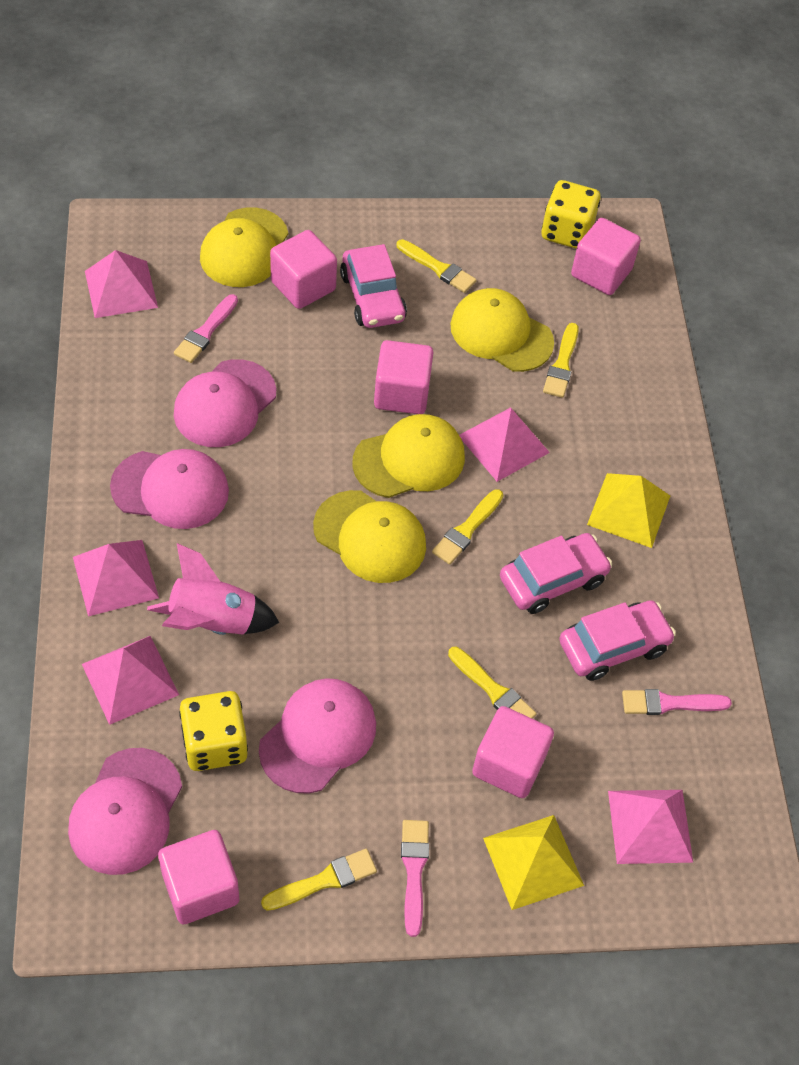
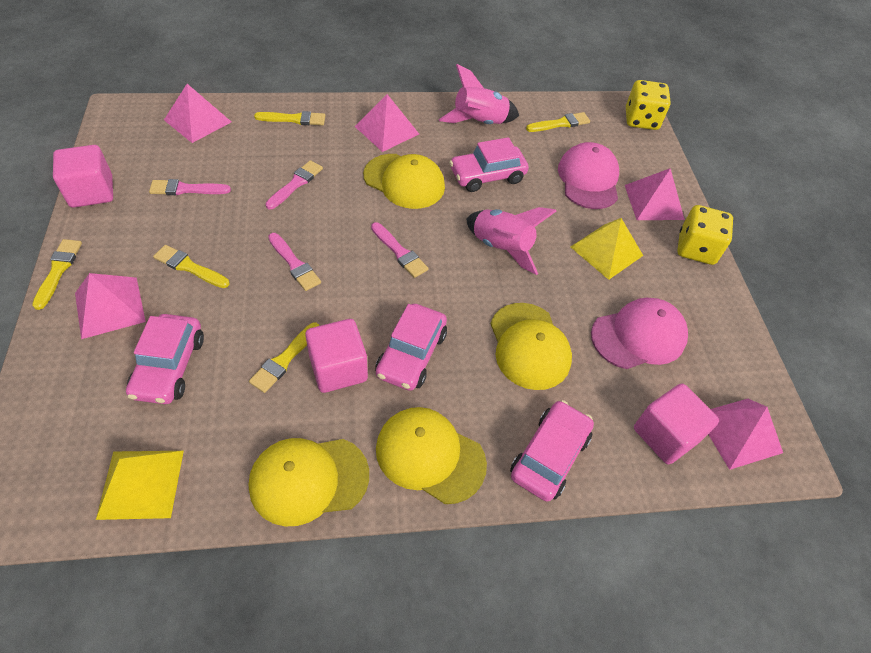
pink brush: [174,294,238,363] [401,820,429,937] [622,689,732,715] = 3 -> [149,179,231,195] [265,160,323,209] [268,233,321,291] [371,222,428,278] = 4
pink cap: [68,748,182,875] [110,449,229,529] [174,359,276,447] [259,678,376,794] = 4 -> [558,142,619,209] [591,298,688,369] = 2
pink car: [340,244,407,328] [500,533,612,614] [559,600,676,681] = 3 -> [126,314,204,404] [375,304,447,391] [449,137,529,192] [510,400,594,502] = 4
pink cube: [158,830,239,924] [270,230,337,309] [374,340,434,414] [472,706,554,798] [571,218,641,295] = 5 -> [53,145,113,208] [305,319,368,393] [634,383,719,464] = 3
pink rocket: [147,543,279,635] = 1 -> [439,64,519,124] [466,207,556,275] = 2

